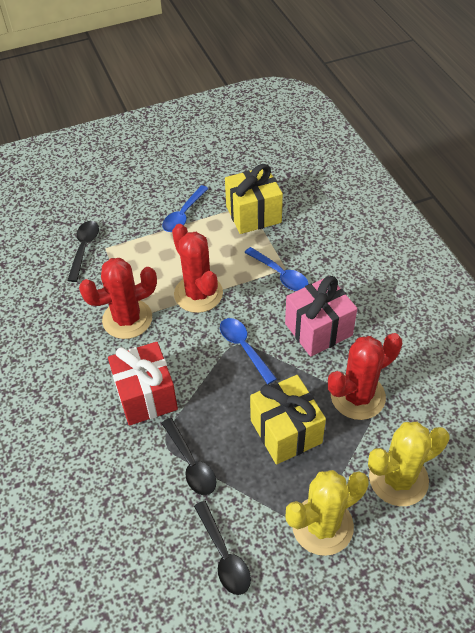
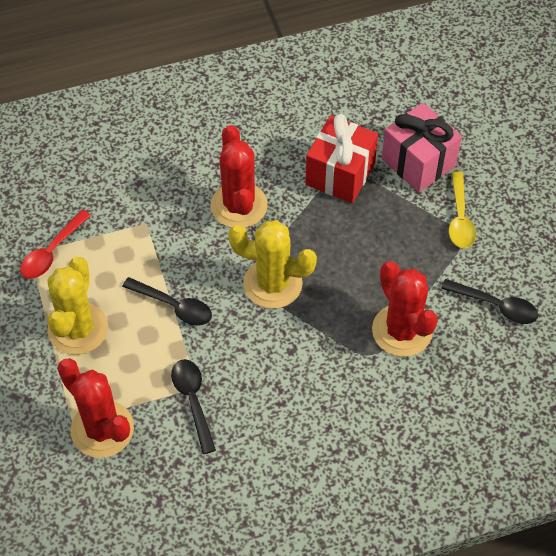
blue spoon: [162,185,209,232] [220,318,277,384] [244,247,309,291] = 3 -> none = 0
red spoon: none = 0 -> [20,209,91,279] = 1
yellow gift: [225,164,283,234] [250,375,326,465] = 2 -> none = 0
yellow spoon: none = 0 -> [449,171,476,248] = 1

